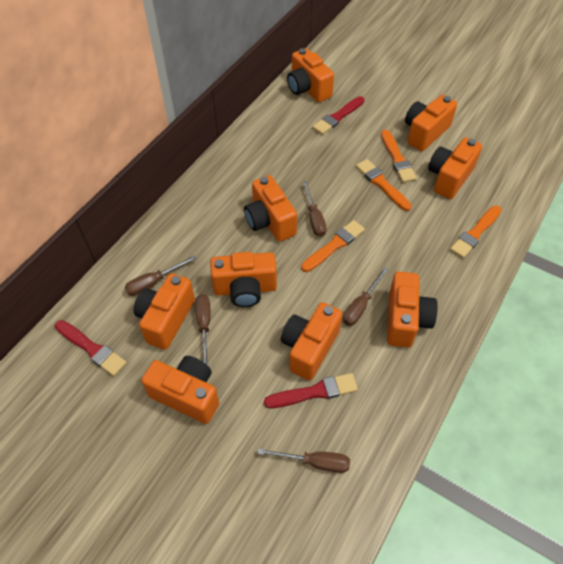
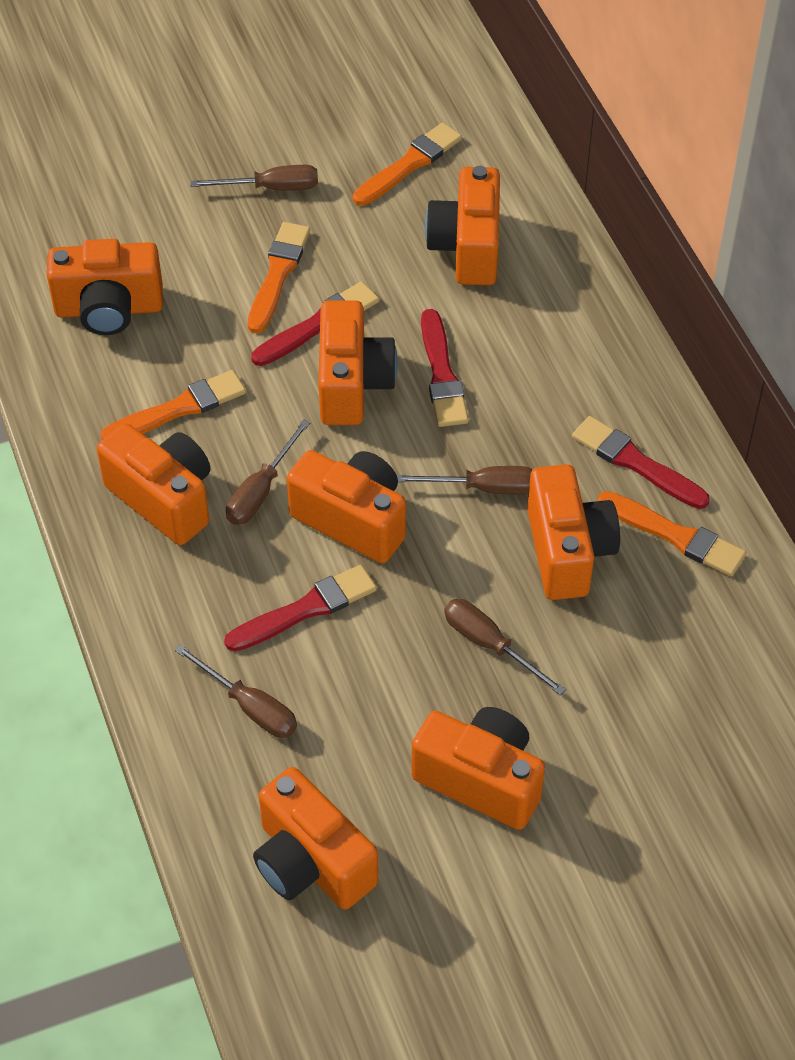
orange camera: [134,273,195,350] [141,356,219,424] [210,252,277,307] [244,175,297,242] [281,302,342,381] [287,48,334,102] [387,272,438,348] [405,95,457,151] [428,137,482,199] = 9 -> [47,239,163,335] [97,423,211,545] [253,767,378,910] [287,450,406,563] [318,300,398,425] [411,707,545,830] [425,166,500,285] [527,464,620,600] = 8
red brush: [55,320,127,376] [264,373,358,408] [312,96,365,135] = 3 -> [224,565,377,651] [251,281,379,366] [421,309,469,427] [572,416,710,509] = 4

